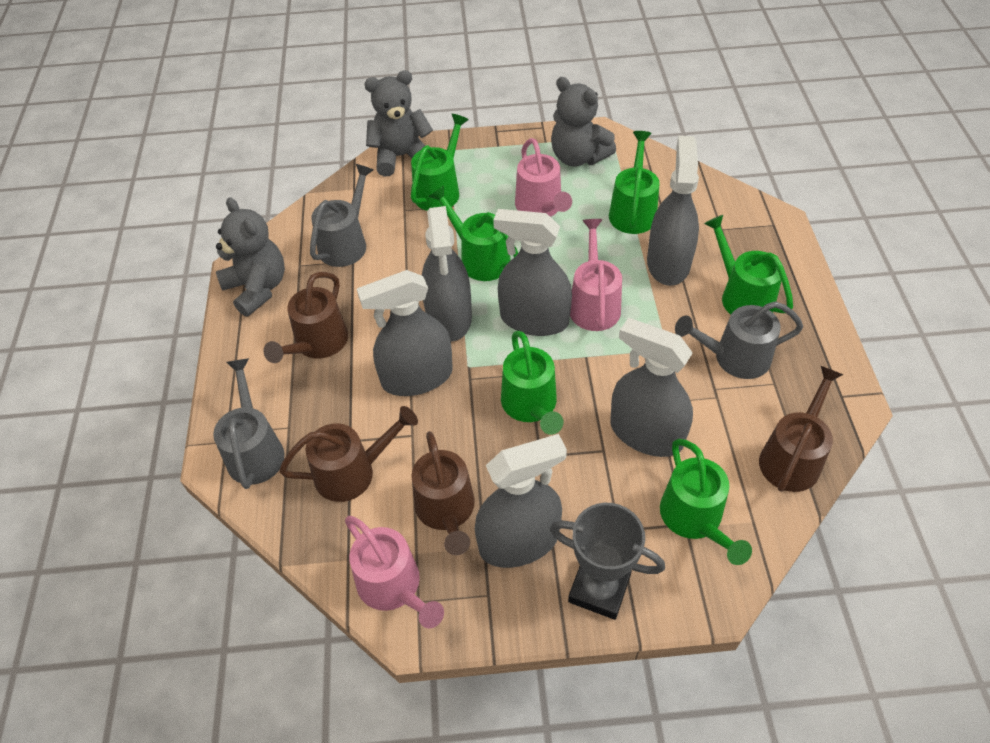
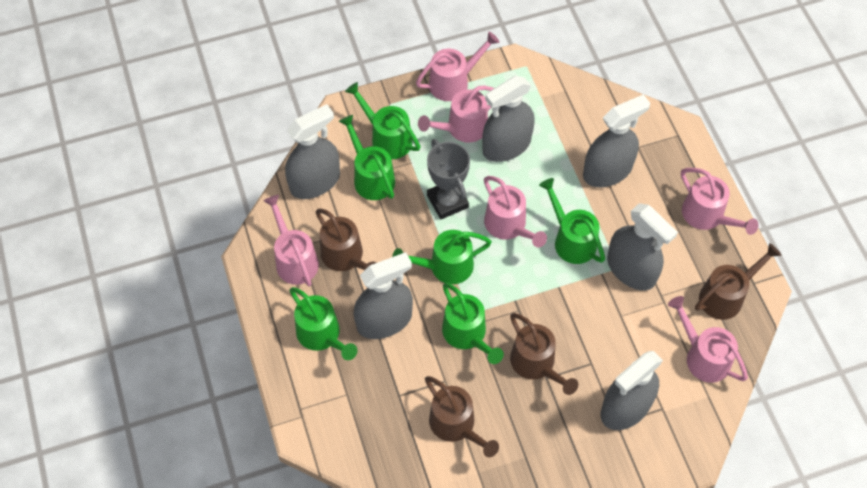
grey teddy bear: [216,197,285,317] [364,70,433,176] [551,77,616,167] = 3 -> none = 0
grey watering can: [213,358,285,489] [310,164,373,267] [675,301,803,379] = 3 -> none = 0
pink watering can: [345,516,444,628] [515,138,572,217] [570,219,622,331] = 3 -> [263,195,319,287] [416,32,500,101] [418,86,494,143] [484,176,547,248] [668,296,748,383] [681,168,759,235] = 6

